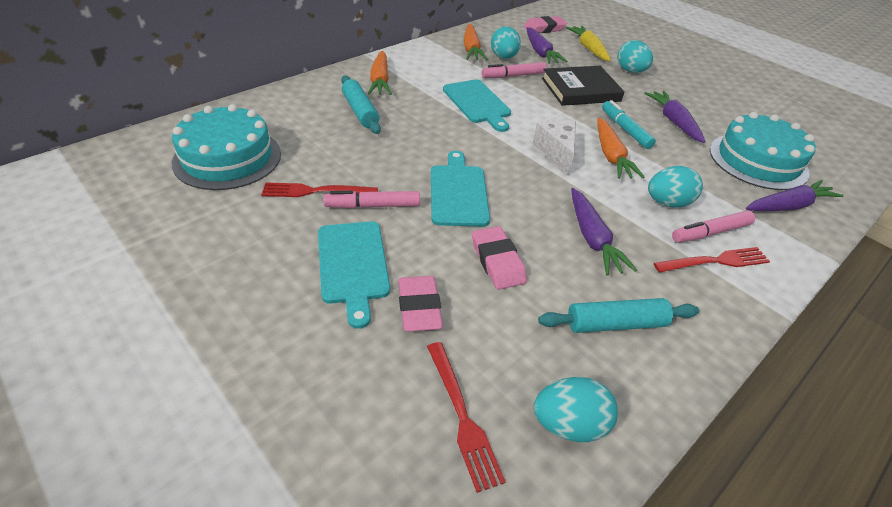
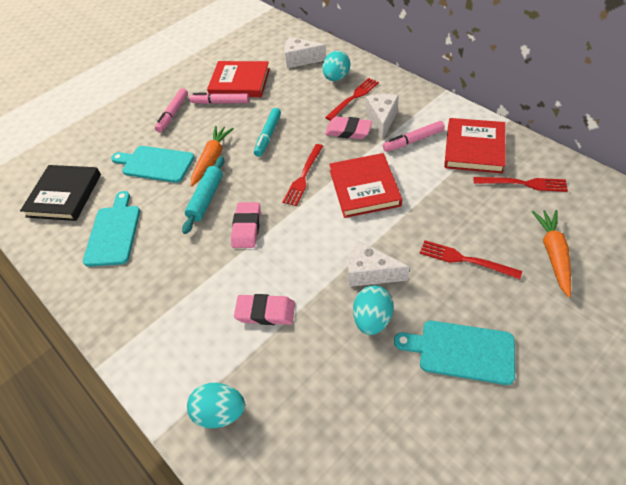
orange carrot: [368,51,392,95] [463,24,487,60] [597,118,644,179] = 3 -> [191,126,234,186] [532,210,571,297] = 2
purple carrot: [527,27,568,64] [571,188,637,276] [644,91,706,143] [746,180,844,211] = 4 -> none = 0
red book: none = 0 -> [207,61,270,97] [329,153,402,218] [444,118,505,174] = 3
red fork: [261,182,378,197] [427,342,505,493] [654,247,770,272] = 3 -> [283,144,323,206] [325,78,379,121] [420,240,522,279] [474,177,568,192] = 4
turquoise cake: [172,104,281,190] [710,112,816,190] = 2 -> none = 0
turquoise egg: [491,26,521,59] [534,377,618,442] [617,40,653,73] [648,166,703,207] = 4 -> [187,383,245,428] [323,51,350,81] [353,285,394,335] = 3
turquoise rolling pin: [341,75,381,134] [538,298,699,333] = 2 -> [182,156,224,234] = 1
white cheese: [533,120,576,175] = 1 -> [284,37,326,68] [348,240,410,287] [366,94,399,140] = 3
yellow carrot: [566,26,611,61] = 1 -> none = 0

